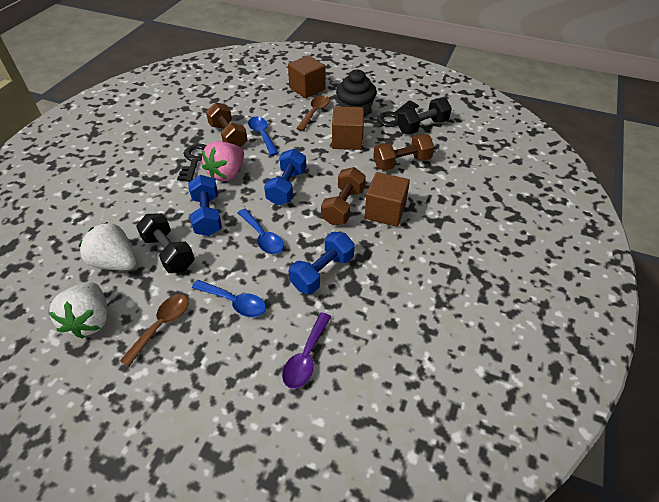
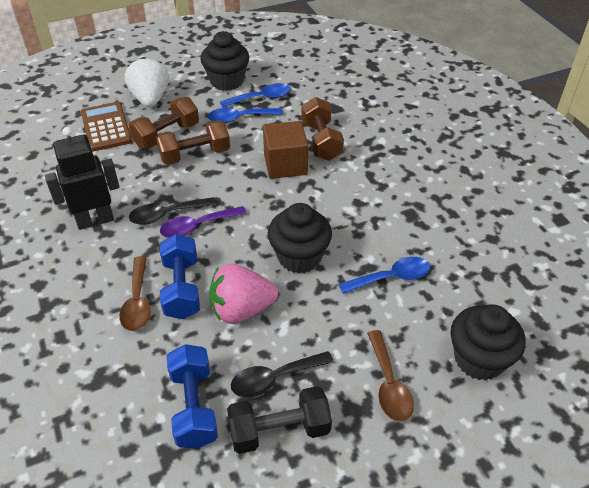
black cupcake: [336,69,377,117] = 1 -> [201,31,249,91] [268,203,332,273] [451,305,525,381] = 3
black dumbbell: [136,213,195,273] [397,98,452,134] = 2 -> [227,386,332,454] = 1
black key: [177,144,207,182] [377,100,419,127] = 2 -> none = 0
black robot: none = 0 -> [45,127,120,230] = 1
black spoon: none = 0 -> [129,197,216,225] [231,351,334,397] = 2
blue dumbbell: [188,175,222,236] [264,149,307,205] [289,232,355,294] = 3 -> [160,234,200,319] [167,344,218,449] = 2
brown calculator: none = 0 -> [81,102,132,151] = 1
brown cube: [288,55,326,99] [332,106,364,150] [365,172,410,227] = 3 -> [263,121,308,179] = 1
white strawberry: [48,282,108,339] [78,222,137,270] = 2 -> [125,57,169,107] = 1

